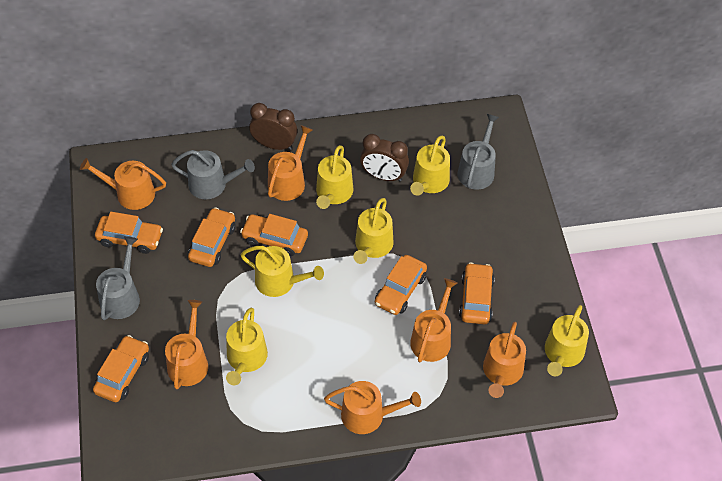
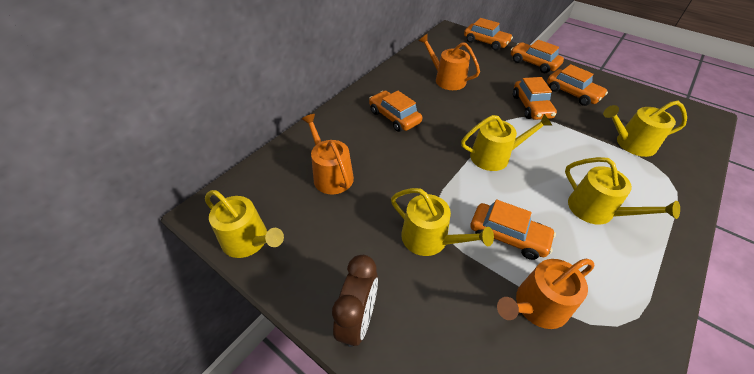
brown clock: [249,103,297,150] [360,134,409,182] = 2 -> [332,255,378,347] = 1
grey watering can: [96,236,140,320] [171,150,255,199] [458,114,499,190] = 3 -> none = 0
orange watering can: [80,158,166,210] [165,300,208,389] [268,125,313,201] [324,381,421,434] [410,278,457,362] [483,322,526,398] = 6 -> [302,114,354,194] [419,34,480,90] [497,258,595,329] = 3
yellow watering can: [226,308,268,385] [240,246,324,297] [316,145,353,209] [353,198,394,264] [410,135,450,196] [545,305,589,376] = 6 -> [205,190,284,258] [391,188,494,256] [461,114,553,171] [565,157,680,225] [603,101,687,157] = 5

